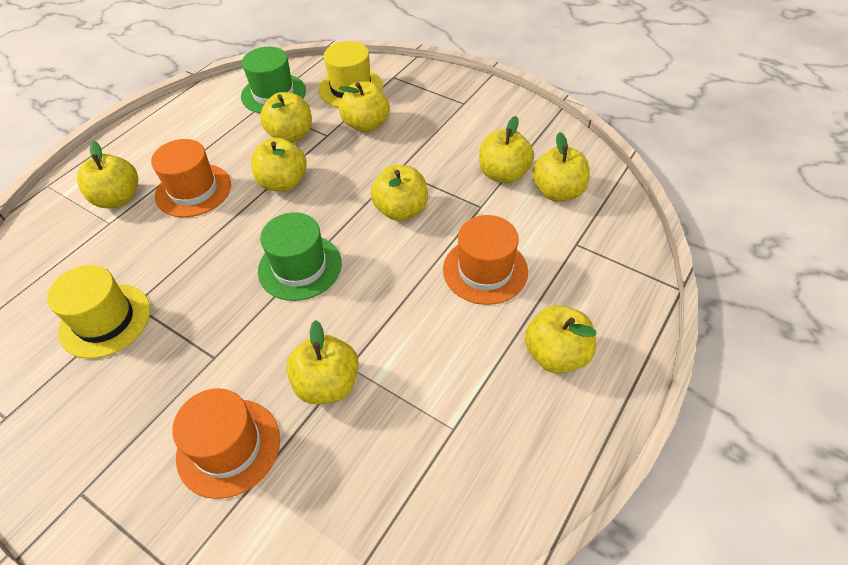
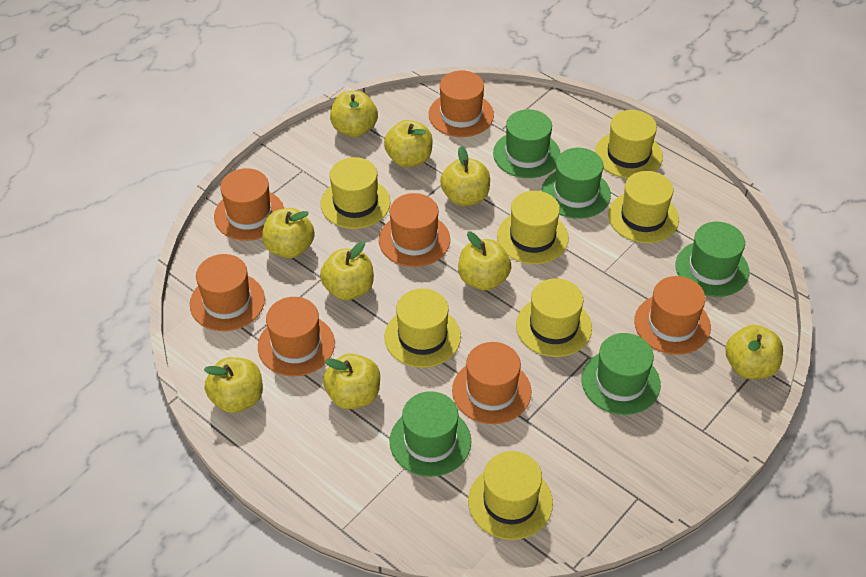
green hat: [241,47,306,113] [258,212,342,301] = 2 -> [389,391,471,477] [493,109,560,178] [541,148,611,219] [582,333,661,415] [676,221,749,297] = 5
orange hat: [151,139,231,217] [172,388,280,499] [443,215,528,305] = 3 -> [190,254,265,331] [214,168,284,241] [258,297,335,376] [379,193,450,267] [429,71,494,137] [452,342,531,424] [634,276,711,355] = 7
yellow hat: [47,265,150,359] [319,41,383,107] = 2 -> [321,157,391,229] [384,288,461,368] [468,451,553,540] [497,191,569,264] [516,278,592,357] [595,110,663,178] [608,171,679,243] = 7

